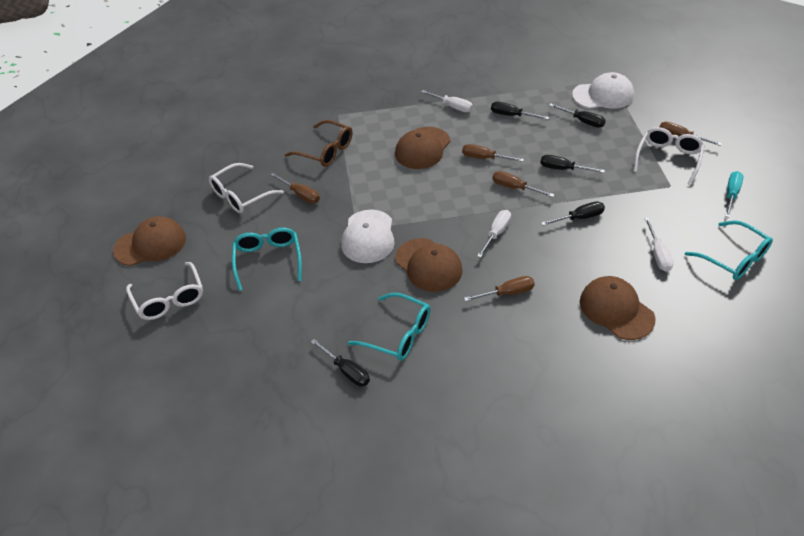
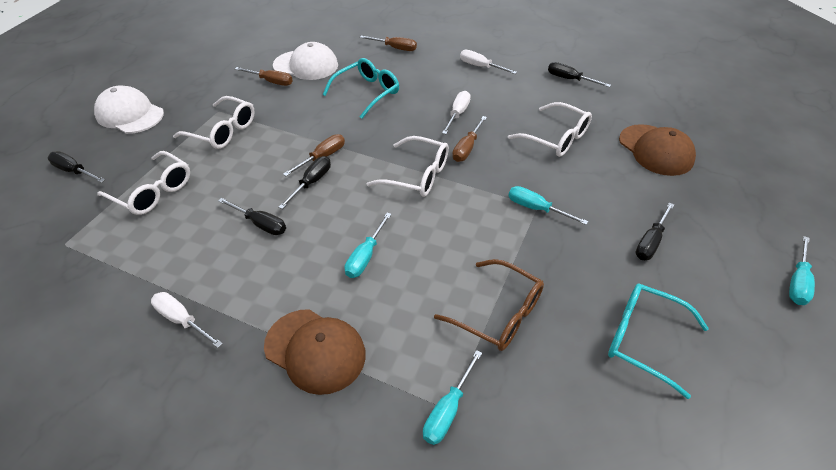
brown cap: [113,216,186,266] [395,127,450,169] [395,238,463,292] [580,276,656,340] = 4 -> [264,309,366,395] [619,124,696,176] = 2
brown screwdriver: [271,173,320,204] [462,144,524,162] [464,276,535,302] [493,171,555,197] [660,122,722,146] = 5 -> [235,67,293,86] [283,134,345,176] [360,36,417,51] [452,116,487,162] = 4
turquoise glasses: [232,228,302,291] [348,293,431,361] [685,221,773,280] = 3 -> [323,58,399,119] [608,283,709,399] = 2
turquoise screwdriver: [725,171,743,218] = 1 -> [345,213,392,278] [423,350,482,445] [508,186,588,225] [789,236,815,305] = 4
white glasses: [126,262,203,320] [209,163,284,213] [634,127,705,185] = 3 -> [97,151,190,215] [173,96,255,149] [367,136,449,197] [508,102,592,157] = 4

